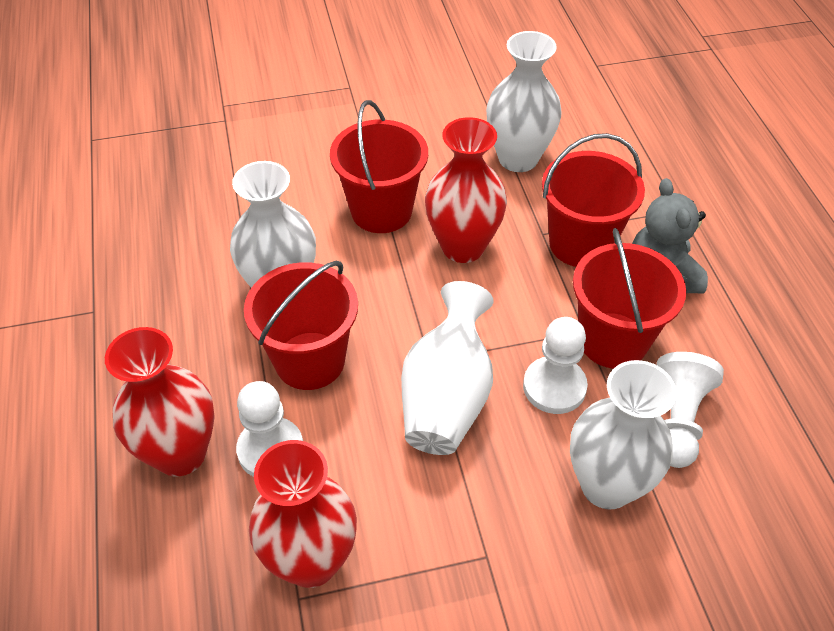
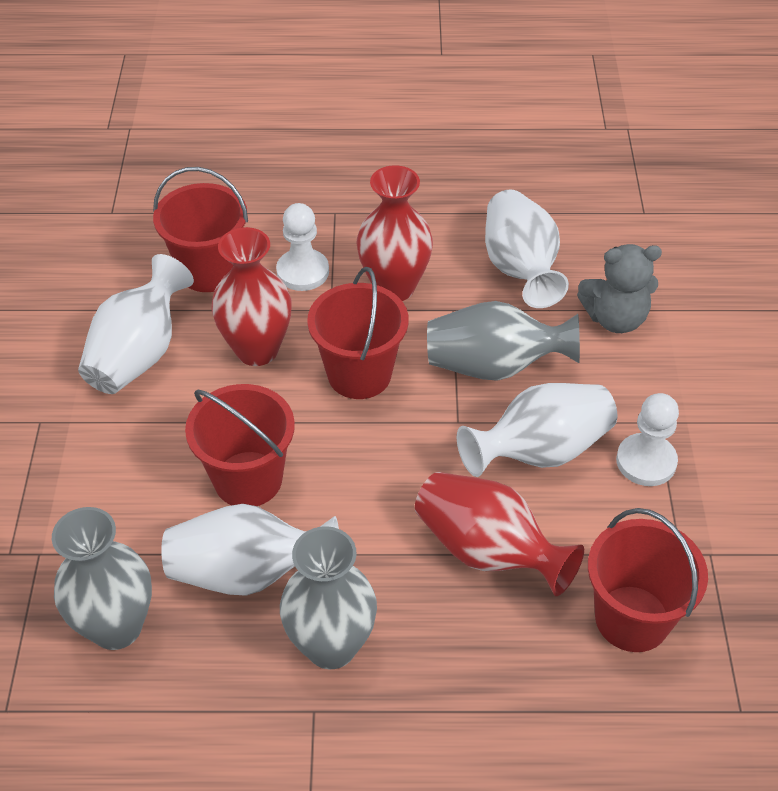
grey vase: none = 0 -> [52,507,152,650] [280,526,377,669] [427,301,580,381] = 3
white pawn: [236,381,303,477] [523,317,588,414] [656,352,724,468] = 3 -> [276,203,329,291] [616,393,679,486] = 2

